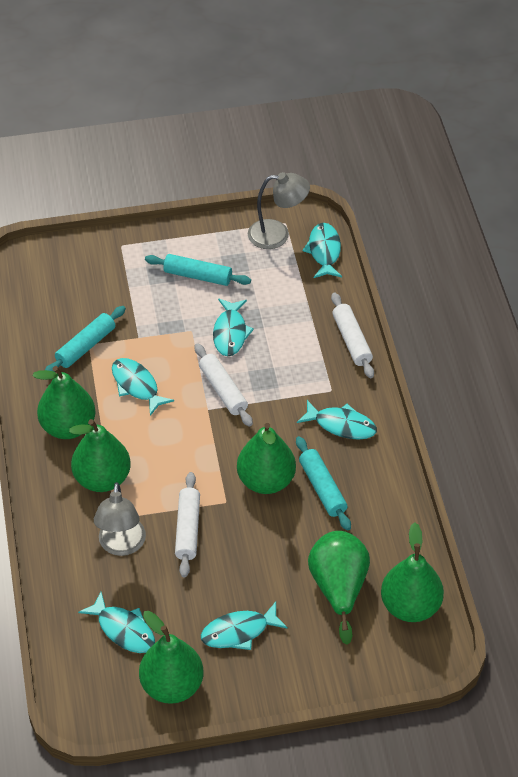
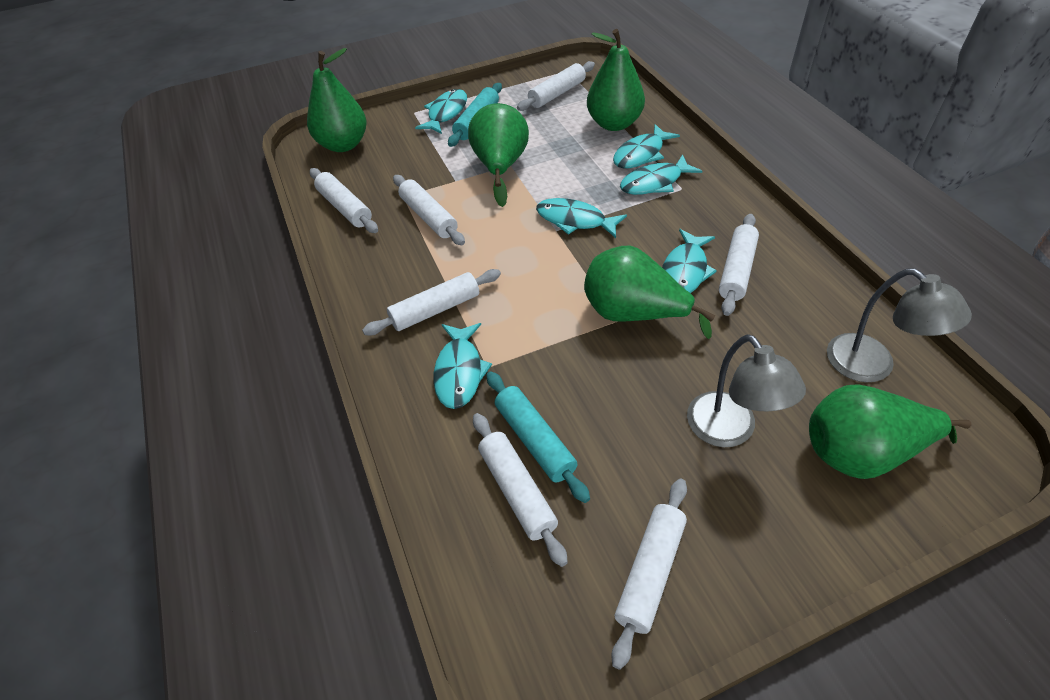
green pear: [32,366,96,439] [69,419,131,492] [139,611,204,704] [237,423,296,494] [308,531,370,645] [381,522,444,622] = 6 -> [307,48,367,152] [468,103,529,207] [584,245,715,339] [587,29,645,131] [809,384,971,479] = 5
turquoise rolling pin: [45,306,126,371] [145,254,251,286] [296,436,351,530] = 3 -> [448,83,502,147] [486,371,590,503] = 2
white rolling pin: [175,472,200,577] [194,343,253,427] [331,292,374,378] = 3 -> [310,168,378,233] [362,269,501,335] [393,175,465,245] [473,413,568,567] [517,61,595,111] [611,479,687,670] [719,214,759,316] = 7

